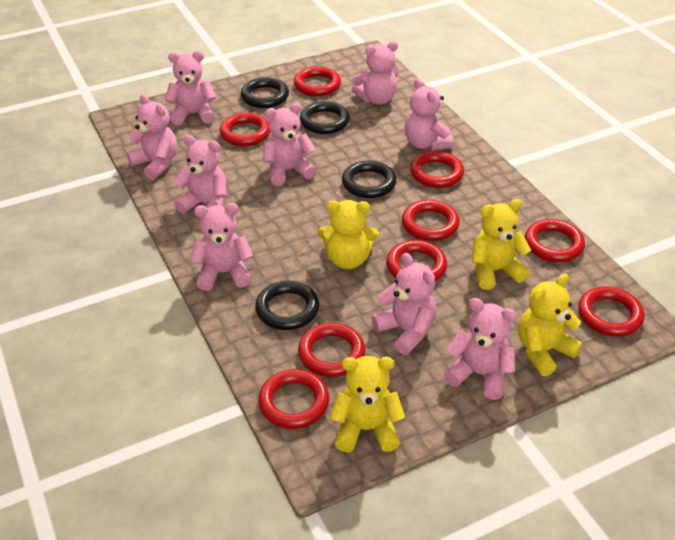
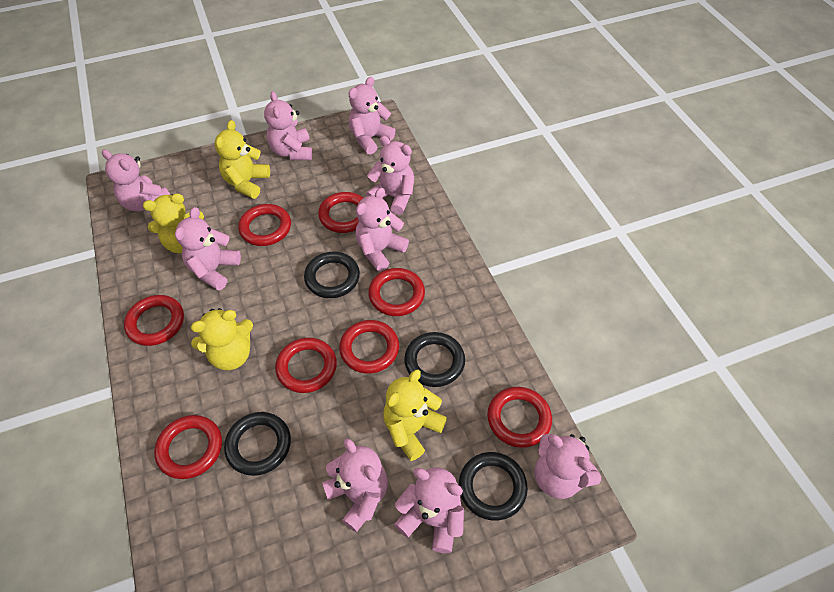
red ring: [220,113,270,146] [258,369,329,429] [294,66,341,96] [298,323,365,377] [386,240,447,281] [402,200,460,241] [410,151,464,188] [525,219,585,262] [578,287,645,337] = 9 -> [124,295,184,346] [154,415,222,479] [238,204,291,246] [275,337,337,393] [318,192,363,233] [339,320,399,374] [368,268,425,316] [487,387,552,448] = 8

